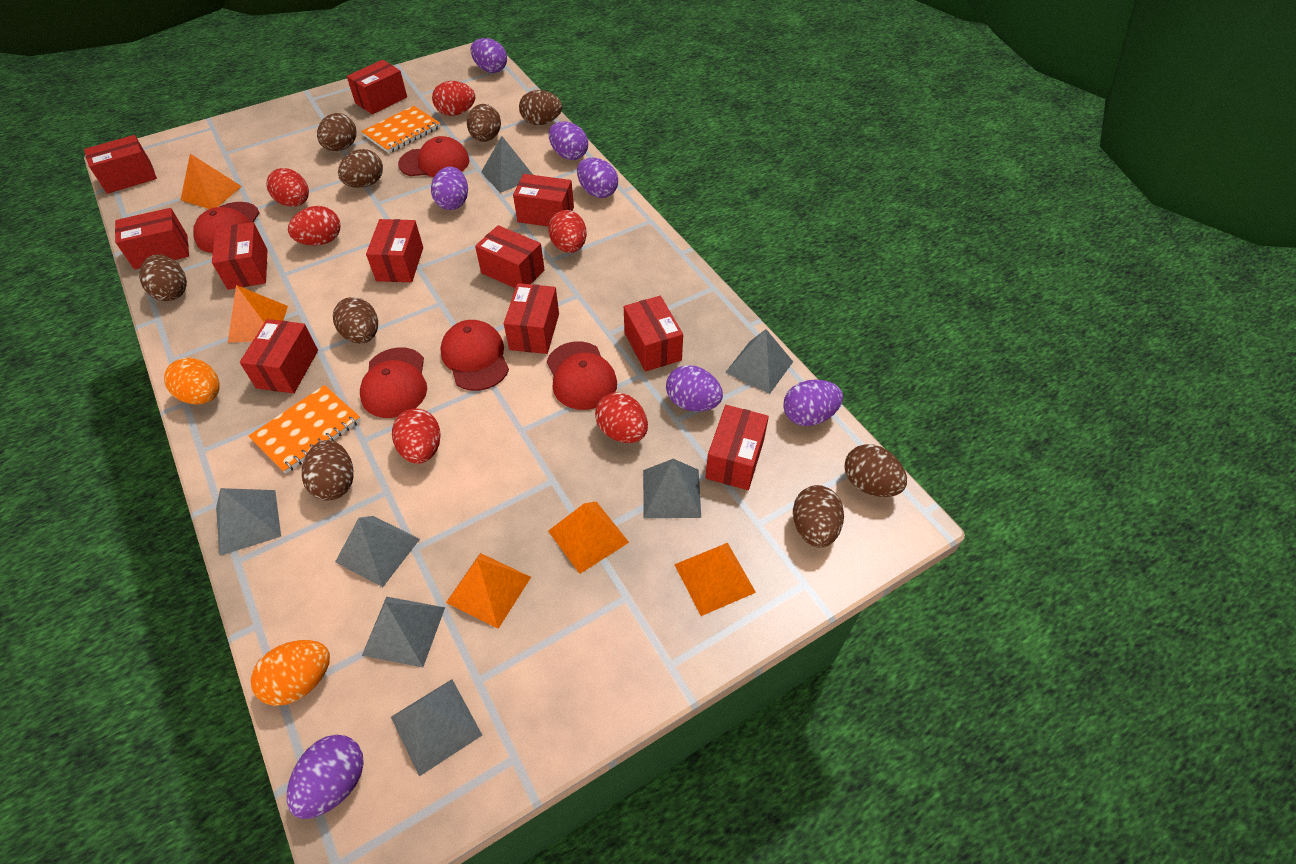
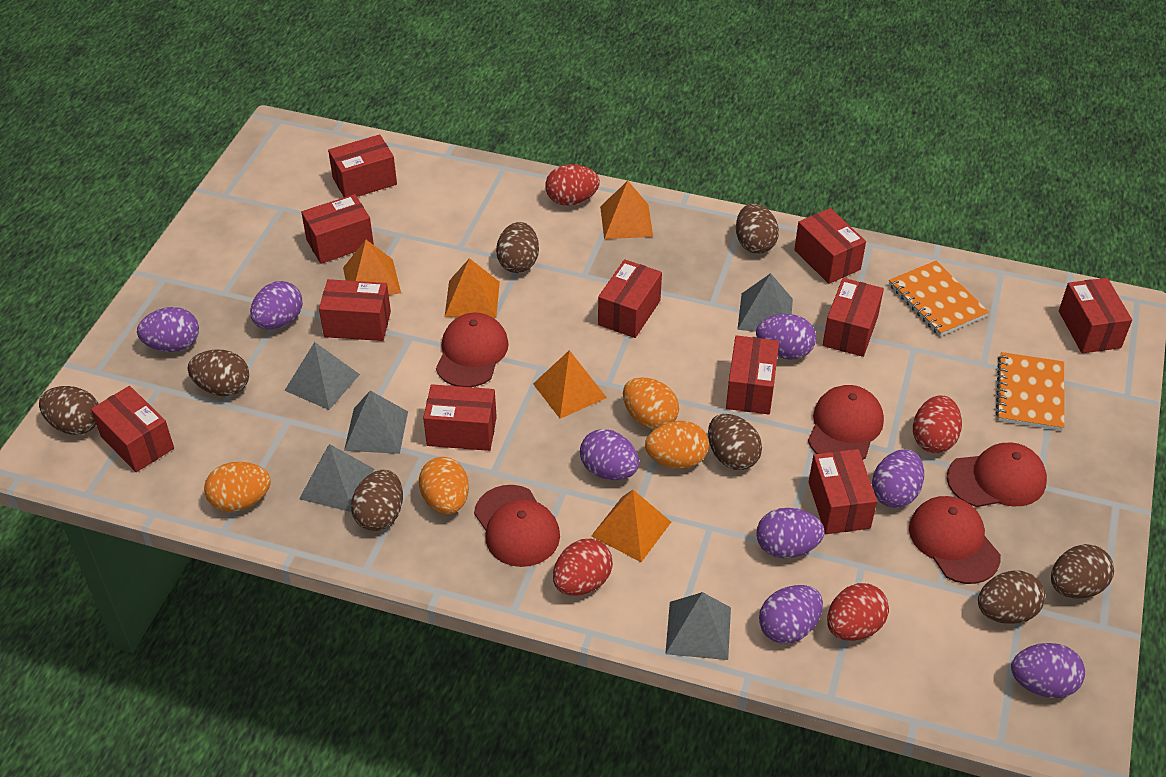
brown egg: [139,254,187,301] [302,440,354,501] [317,113,357,151] [333,297,378,344] [338,149,383,188] [467,104,501,142] [519,90,562,125] [793,485,844,548] [844,444,907,497] = 9 -> [39,386,98,435] [188,350,249,396] [351,470,403,531] [496,222,539,273] [708,414,762,470] [736,203,779,254] [978,570,1045,624] [1051,544,1114,599] = 8
grey pyramid: [216,488,281,556] [335,516,420,587] [362,597,445,667] [391,679,482,776] [481,136,533,193] [643,459,701,518] [725,329,793,394] = 7 -> [284,342,360,410] [299,444,374,512] [344,391,408,454] [665,592,731,660] [737,273,793,332] = 5
orange egg: [164,358,220,404] [251,640,330,706] = 2 -> [204,462,271,512] [419,457,469,514] [623,377,679,429] [645,421,709,469] = 4
purple egg: [287,735,364,819] [431,167,468,210] [471,38,507,73] [549,121,588,160] [577,158,618,198] [666,365,723,412] [783,379,843,426] = 7 -> [137,307,199,352] [250,281,303,329] [580,429,639,480] [756,314,816,359] [756,508,825,558] [759,585,823,644] [872,449,924,508] [1011,643,1085,698] = 8
red egg: [266,168,309,207] [288,206,341,246] [392,408,441,464] [432,81,475,116] [548,210,587,253] [595,392,648,443] = 6 -> [545,164,600,206] [553,539,613,596] [827,583,889,641] [913,395,962,453] = 4

